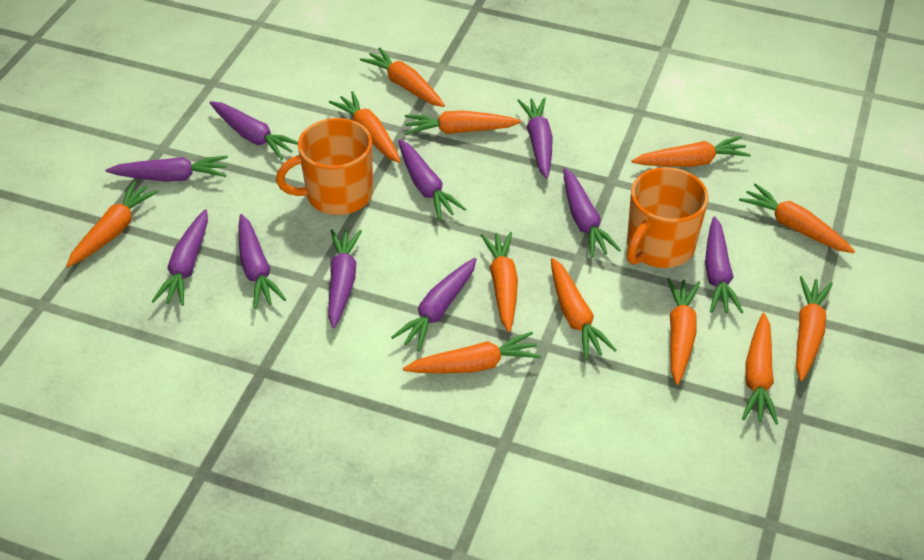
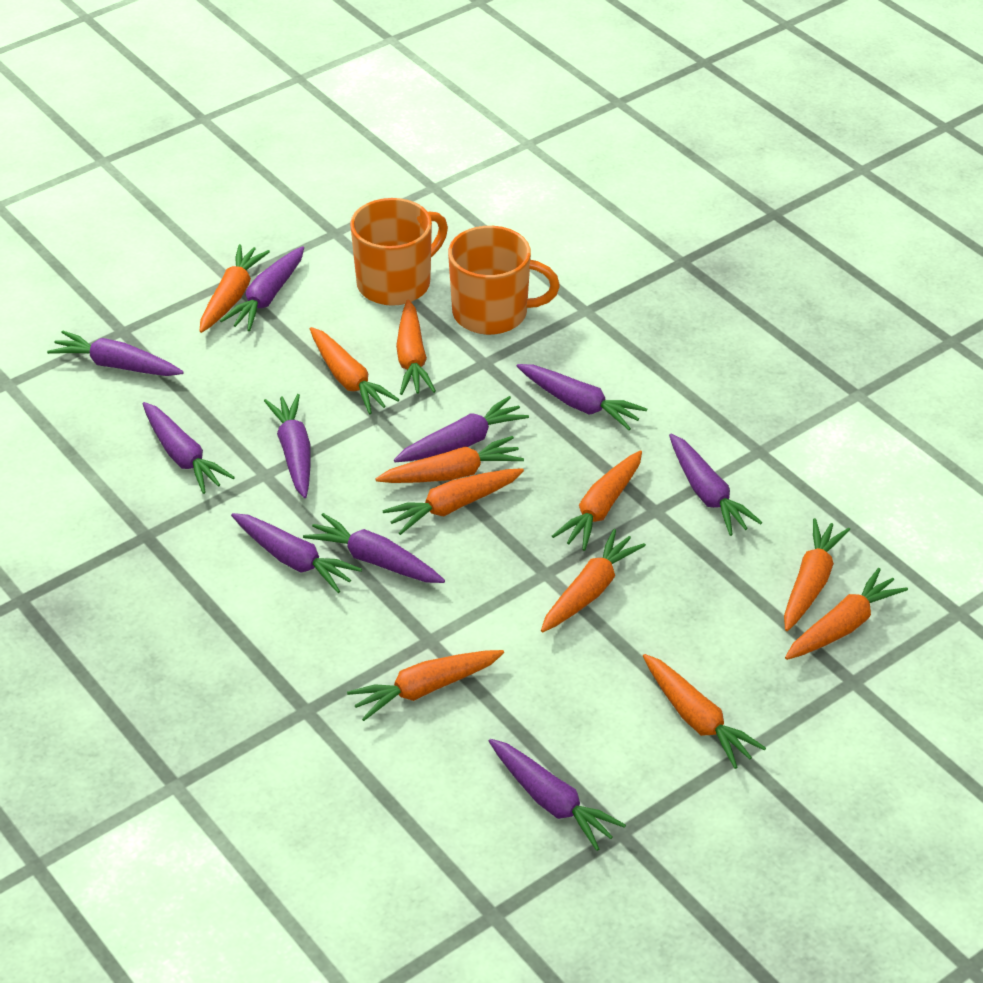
orange carrot: [66,181,159,267] [329,91,401,163] [360,47,445,107] [403,332,541,373] [405,111,521,135] [481,232,518,332] [551,258,616,360] [632,136,751,167] [667,278,700,385] [739,183,855,253] [742,313,778,425] [796,276,833,381] = 12 -> [200,244,270,333] [310,327,399,414] [347,650,504,721] [376,436,524,483] [382,468,524,535] [396,299,436,395] [541,529,646,632] [552,450,642,551] [643,654,766,769] [784,518,850,631] [785,568,908,660] = 11

